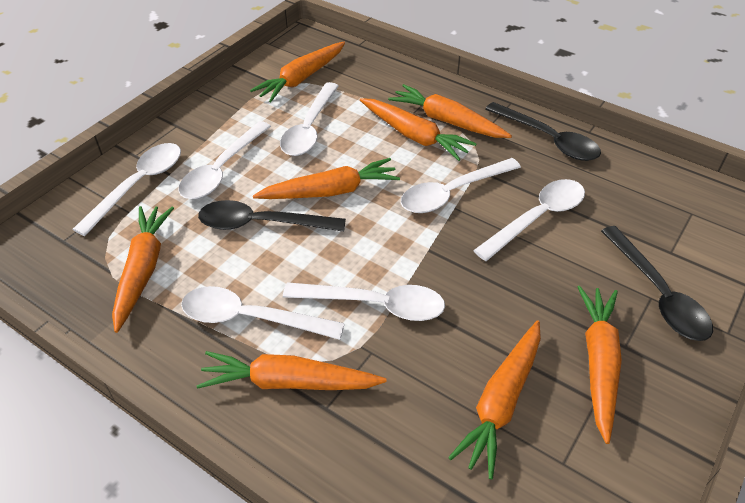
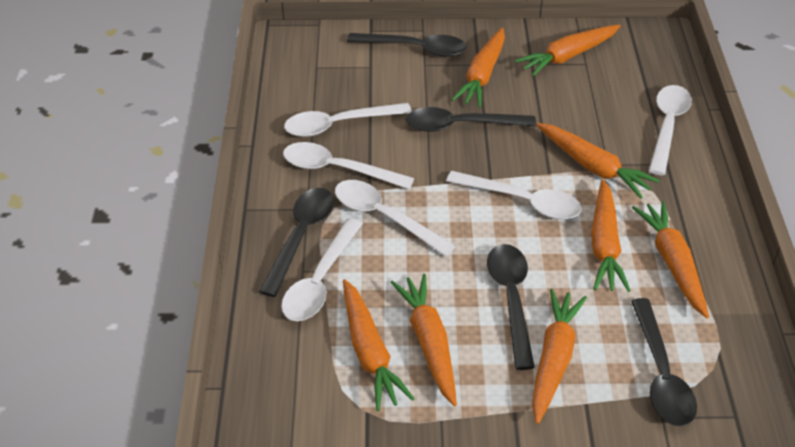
black spoon: [198,200,346,232] [485,102,601,161] [601,226,713,341] = 3 -> [259,188,334,297] [347,33,466,57] [406,107,536,132] [487,244,535,370] [631,298,697,426] = 5
white spoon: [72,143,181,236] [179,121,271,199] [181,286,345,340] [280,82,339,156] [283,282,445,321] [401,158,521,213] [473,179,585,261] = 7 -> [281,218,363,321] [283,142,414,189] [284,103,412,137] [335,180,456,257] [446,171,582,219] [649,85,692,175] = 6

